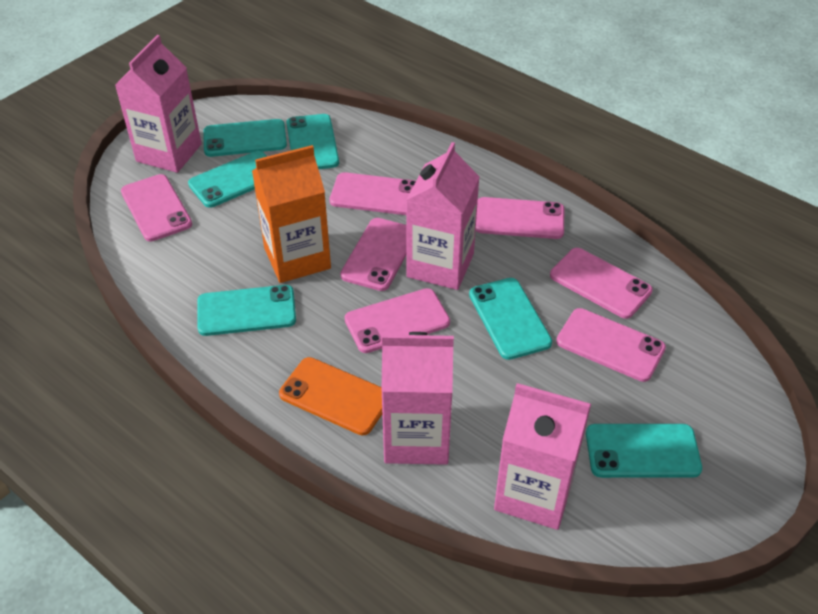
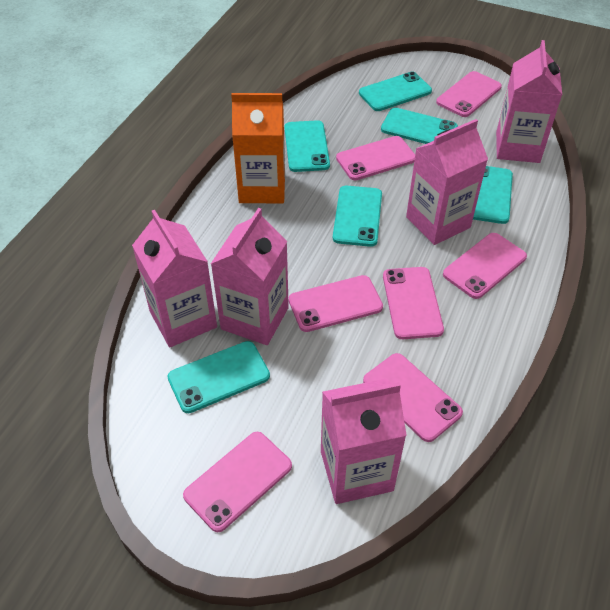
orange phone: [279,357,382,435] = 1 -> none = 0
pink carton: [115,35,202,173] [382,332,454,465] [406,142,480,290] [494,383,591,530] = 4 -> [132,210,217,347] [211,208,289,345] [321,379,407,504] [406,119,488,245] [496,40,562,163] = 5

